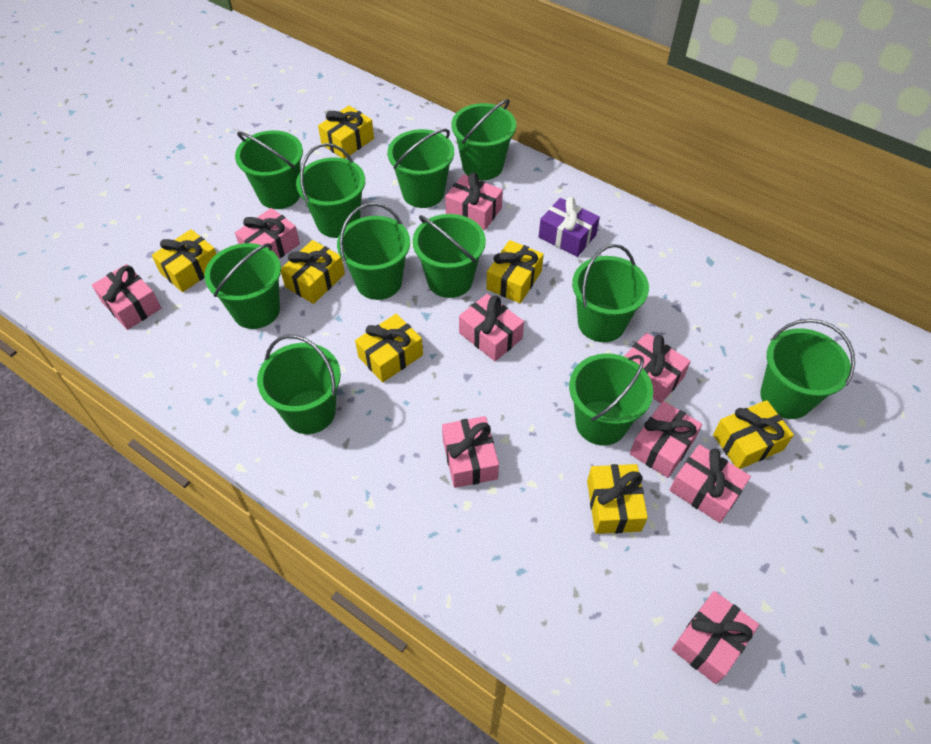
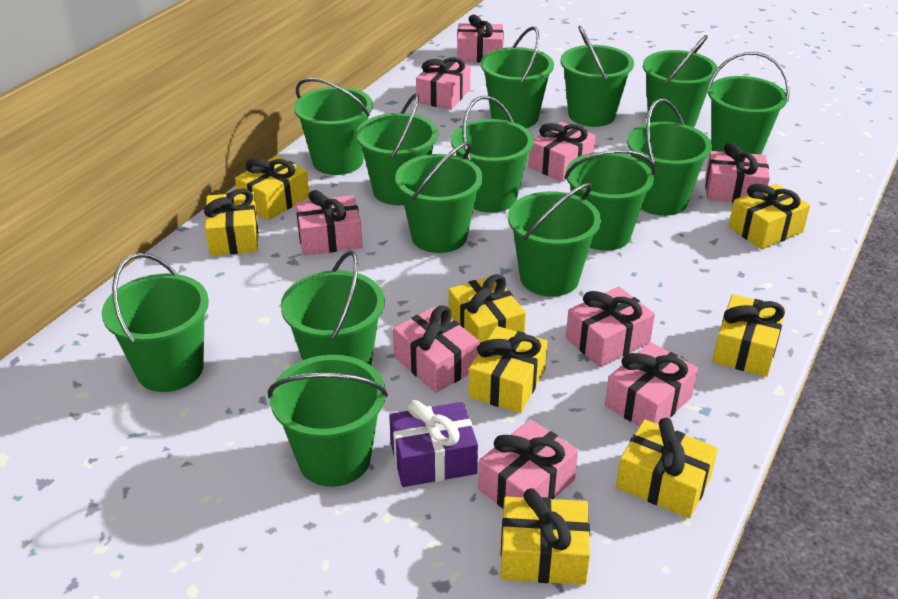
green bucket: [204,243,281,329] [235,130,303,209] [257,335,341,434] [296,143,365,238] [337,203,410,300] [388,129,454,208] [413,214,486,298] [451,99,516,180] [569,353,653,446] [572,244,649,342] [760,319,855,419] = 11 -> [102,253,209,392] [268,355,388,487] [281,251,385,365] [294,78,373,175] [356,93,438,205] [395,141,483,253] [451,96,534,213] [481,27,554,128] [508,183,601,297] [560,26,634,127] [564,149,656,251] [627,99,712,216] [643,35,718,128] [707,52,790,155] = 14
yellow gift: [152,229,216,292] [281,240,345,304] [318,105,374,159] [355,314,423,382] [486,240,544,303] [587,464,648,534] [713,400,794,469] = 7 -> [204,189,259,256] [235,156,309,220] [449,274,526,344] [468,326,548,413] [501,488,590,585] [616,418,718,518] [712,294,786,377] [729,184,810,249] = 8

